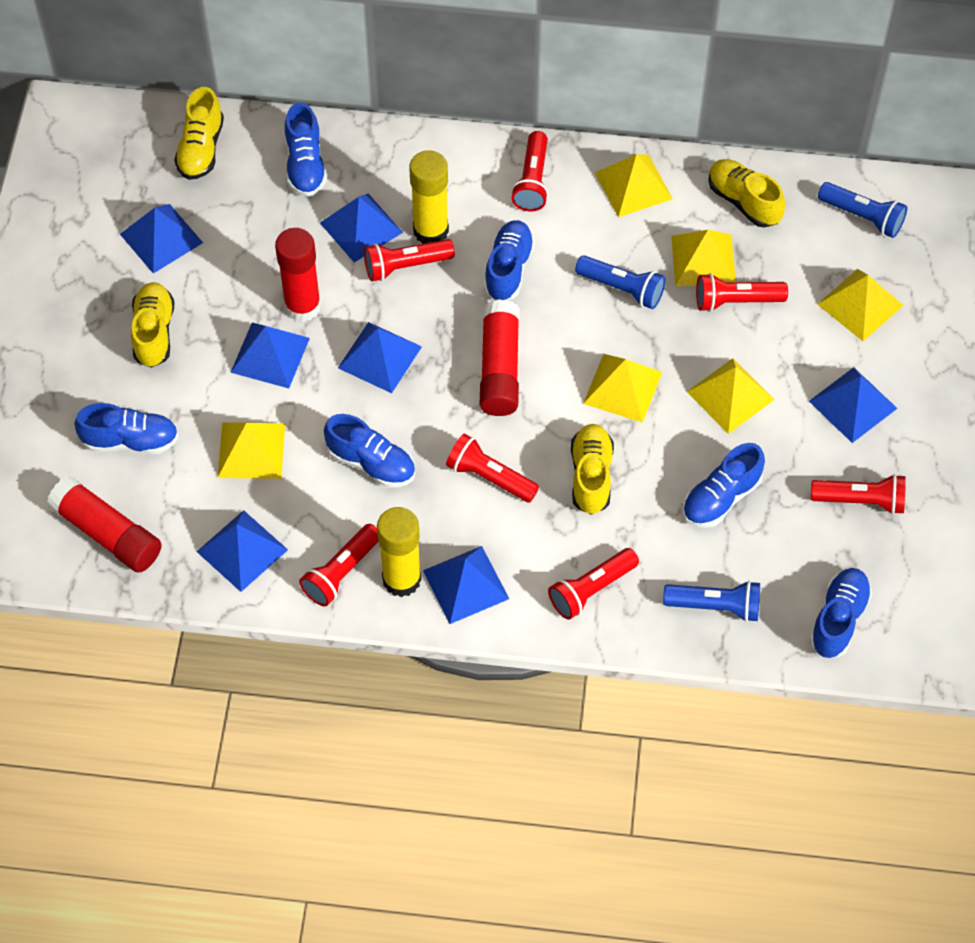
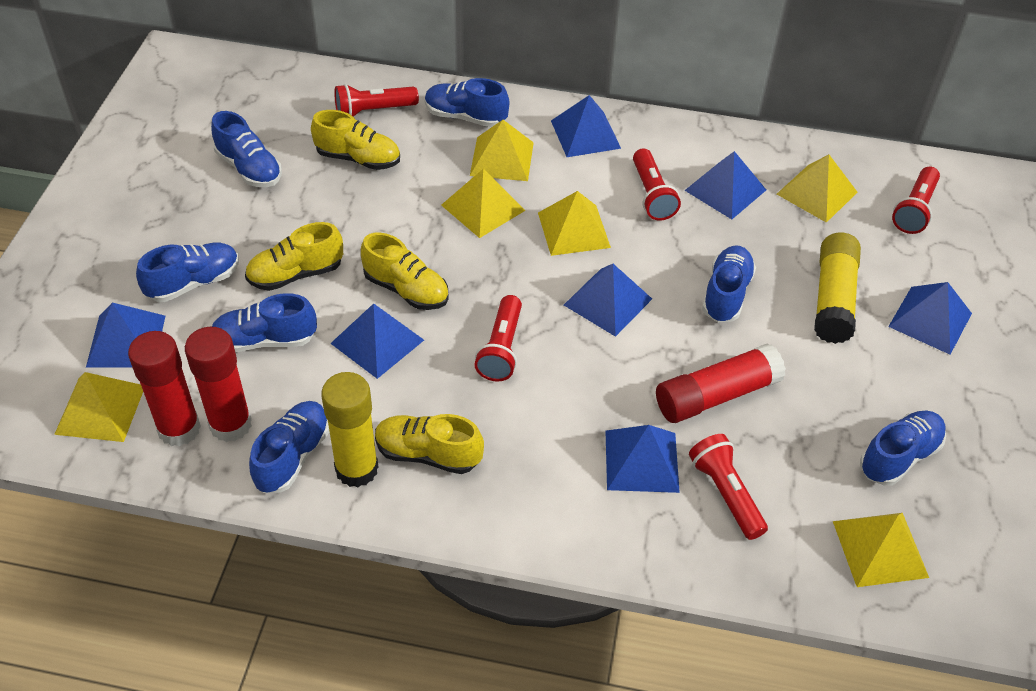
blue flashlight: [575,255,666,309] [663,581,760,622] [818,182,907,238] = 3 -> none = 0
blue shoe: [75,403,179,454] [285,103,327,197] [324,414,415,488] [484,220,535,300] [683,443,765,528] [810,568,872,658] = 6 -> [136,243,239,302] [211,111,282,187] [212,293,317,352] [249,401,329,493] [425,78,509,127] [702,246,756,323] [860,411,946,486] = 7
red flashlight: [299,524,378,606] [364,239,455,281] [446,433,539,502] [511,131,549,211] [548,548,639,620] [696,273,788,312] [811,474,906,514] = 7 -> [334,84,419,117] [474,295,522,382] [633,149,681,220] [689,434,768,540] [892,166,940,234] = 5

